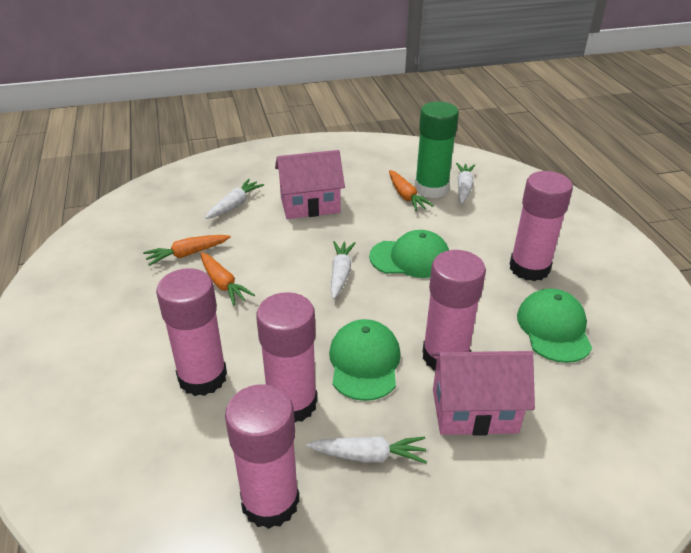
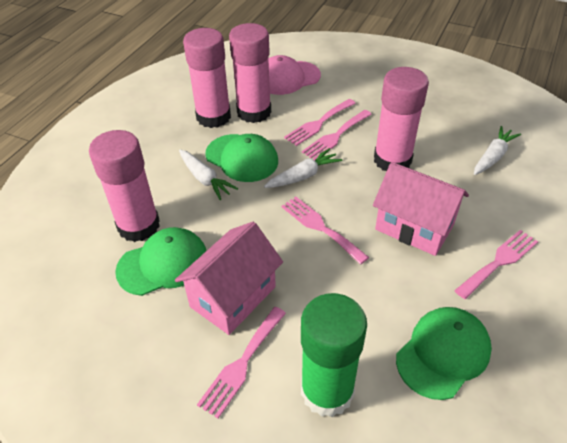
orange carrot: [143,235,231,266] [200,252,255,305] [389,170,434,211] = 3 -> none = 0
pink cap: none = 0 -> [268,55,321,95] = 1
pink fork: none = 0 -> [197,307,286,418] [281,197,369,264] [284,99,356,146] [302,110,372,160] [454,230,538,299] = 5
pink glue stick: [156,268,227,396] [225,384,299,529] [256,292,317,422] [422,250,486,371] [510,171,573,281] = 5 -> [89,130,160,242] [183,28,231,128] [229,23,271,123] [374,67,429,171] = 4
white carrot: [205,179,264,219] [306,436,427,464] [331,241,356,299] [456,163,475,204] = 4 -> [179,150,238,200] [264,148,342,188] [474,126,521,175] = 3

